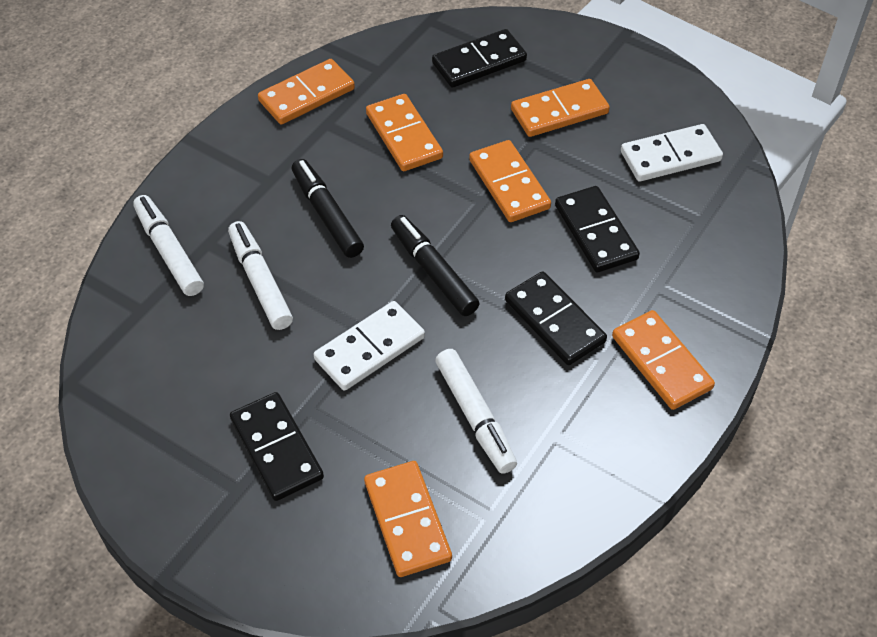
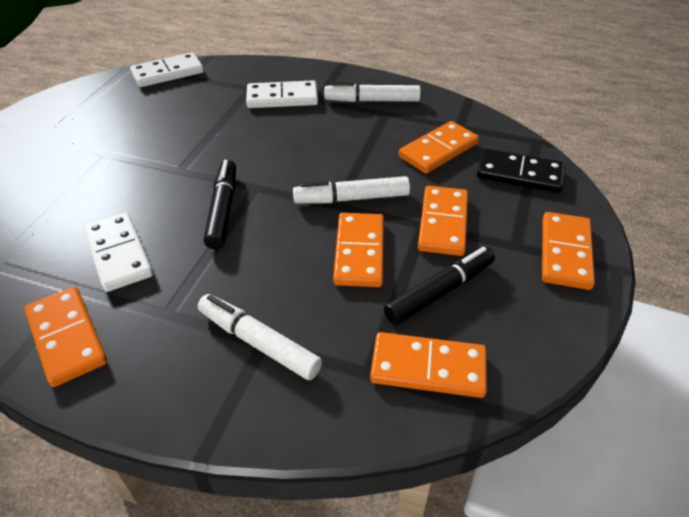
black domino: [230,392,324,501] [432,29,527,88] [505,271,607,365] [555,186,640,272] = 4 -> [477,148,565,193] = 1
white domino: [314,301,425,391] [621,124,723,182] = 2 -> [84,212,153,292] [130,52,204,87] [246,80,318,108] = 3

